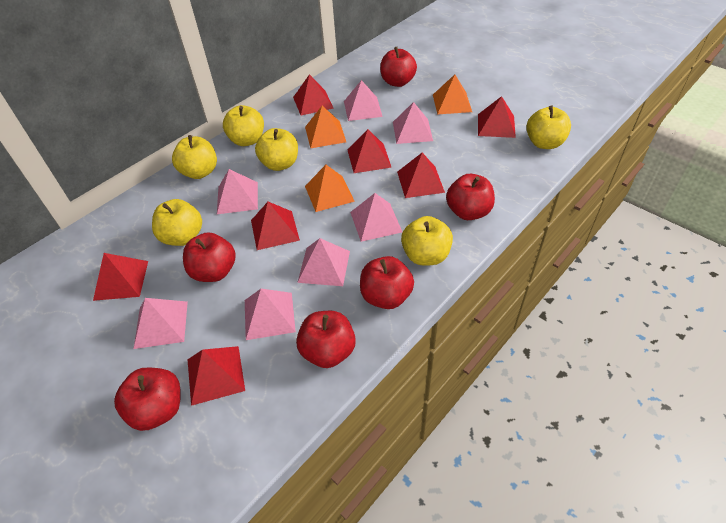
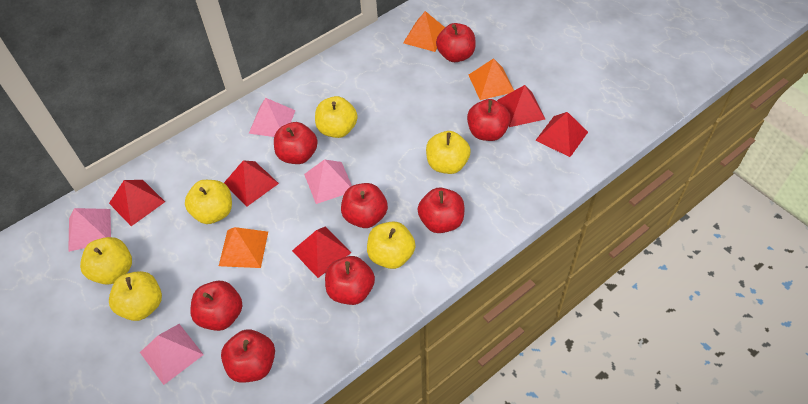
pink pyramid: [134,298,188,349] [217,169,258,214] [245,289,296,340] [297,238,350,286] [344,80,383,121] [350,193,402,242] [393,102,433,144] = 7 -> [68,208,111,252] [140,324,204,385] [249,98,296,137] [304,159,352,204] = 4
red apple: [114,368,181,431] [183,232,236,282] [296,311,356,368] [360,256,414,309] [380,47,417,87] [446,174,495,220] = 6 -> [190,281,242,331] [221,329,275,383] [274,122,318,164] [325,256,375,305] [341,183,388,228] [418,187,464,233] [436,23,476,62] [467,99,511,141] = 8
red pyramid: [93,253,148,301] [188,346,245,406] [251,202,300,250] [293,74,334,116] [347,129,392,173] [397,153,445,198] [478,96,516,138] = 7 -> [109,180,165,226] [224,160,279,206] [292,226,352,278] [497,85,545,127] [535,112,588,157] = 5

